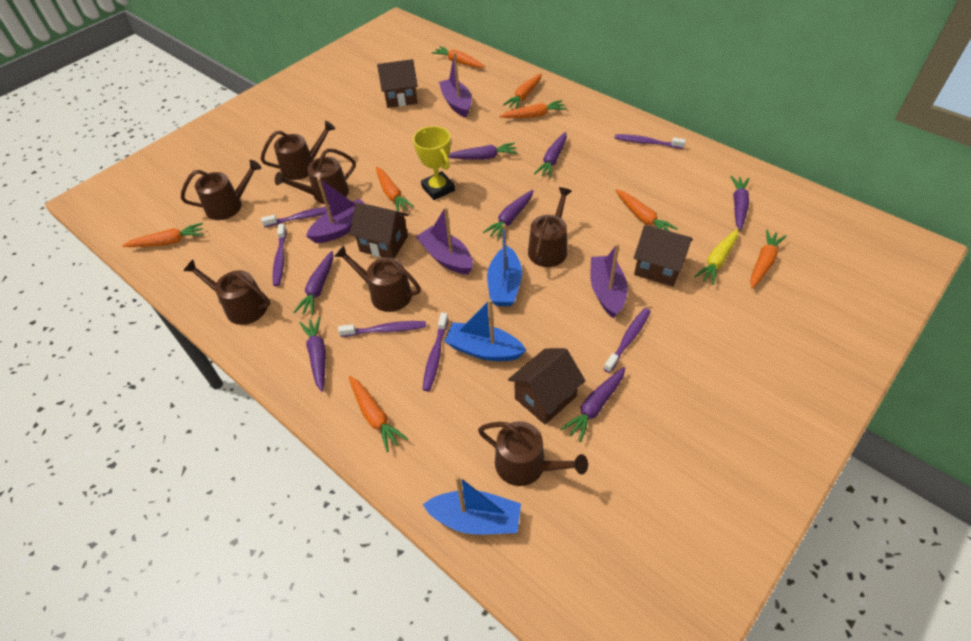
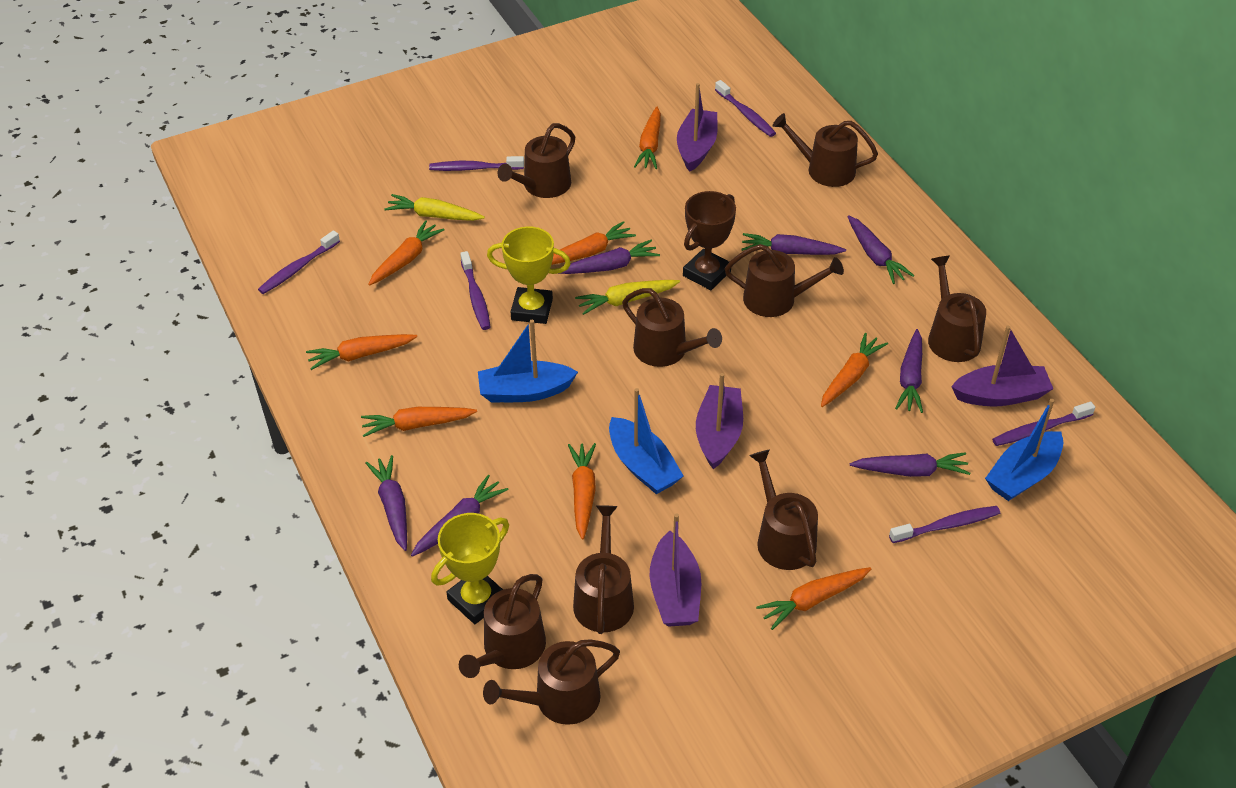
brown house: [350,203,409,258] [377,59,418,108] [508,348,585,425] [634,225,693,287] = 4 -> none = 0
brown trophy: none = 0 -> [683,191,736,290] = 1
brown watering can: [181,160,261,220] [183,260,270,325] [261,121,335,180] [275,148,356,204] [334,246,421,312] [478,421,588,486] [528,187,572,267] = 7 -> [459,574,546,678] [483,639,620,725] [497,123,575,198] [573,505,634,634] [622,288,722,367] [725,244,844,317] [749,450,818,570] [772,113,878,187] [928,256,986,362] = 9
yellow carrot: [694,229,738,285] = 1 -> [384,194,485,221] [575,280,680,315] = 2
yellow trophy: [413,126,455,200] = 1 -> [431,513,509,624] [487,227,571,324] = 2

